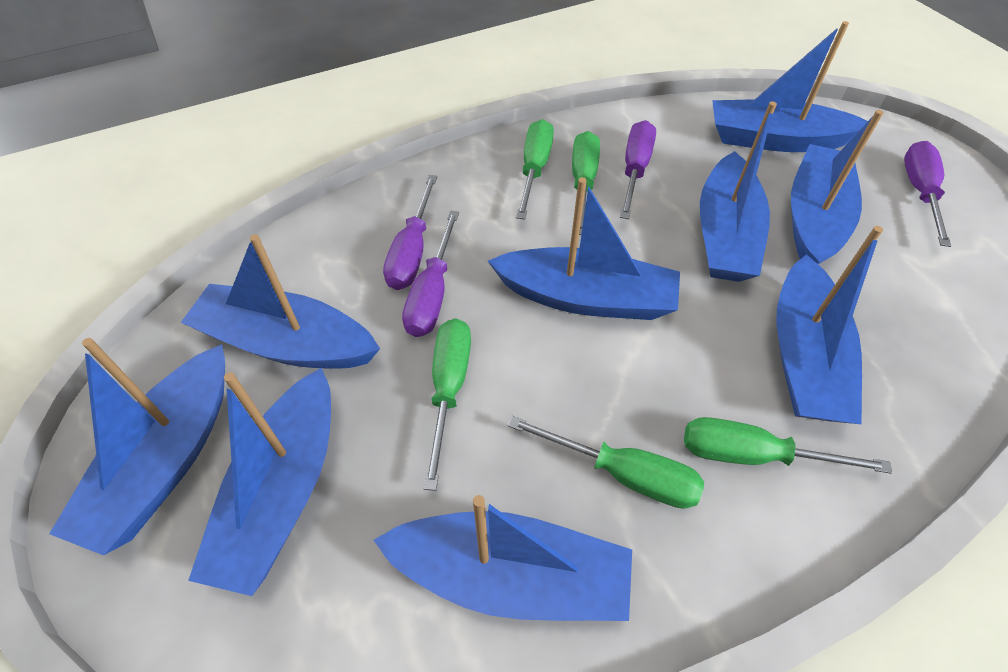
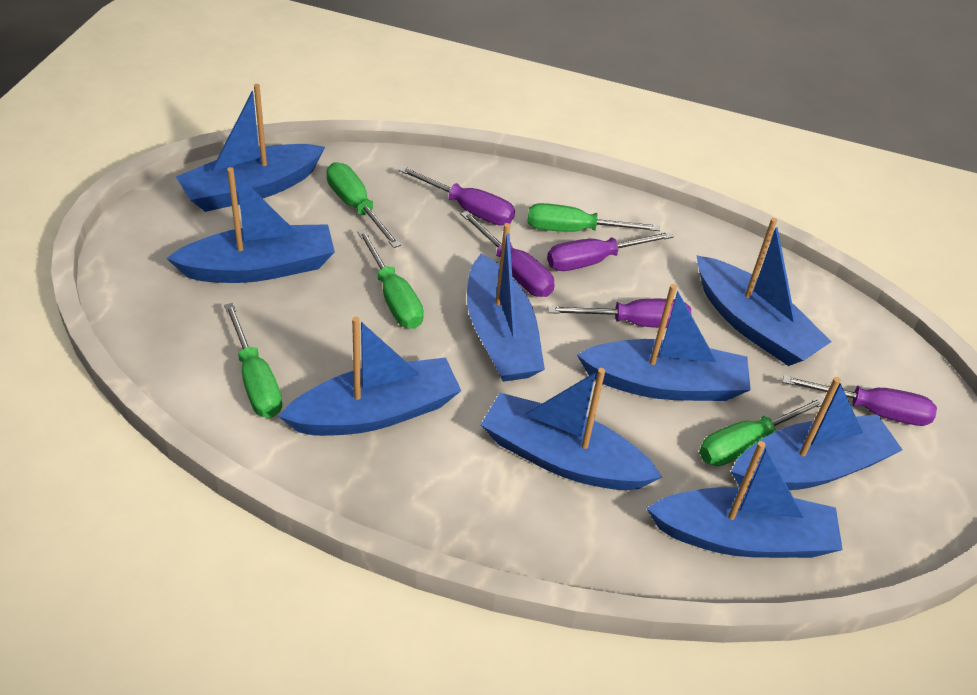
purple screwdriver: [383,175,437,290] [402,211,459,337] [620,120,656,219] [904,141,951,247] = 4 -> [398,166,515,225] [461,211,555,297] [547,231,674,271] [548,299,691,328] [783,375,937,426] = 5

